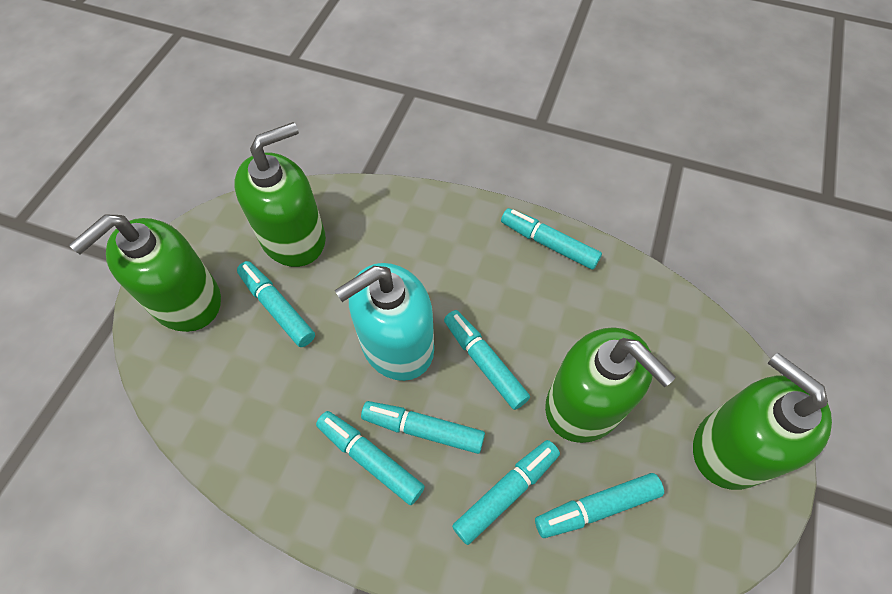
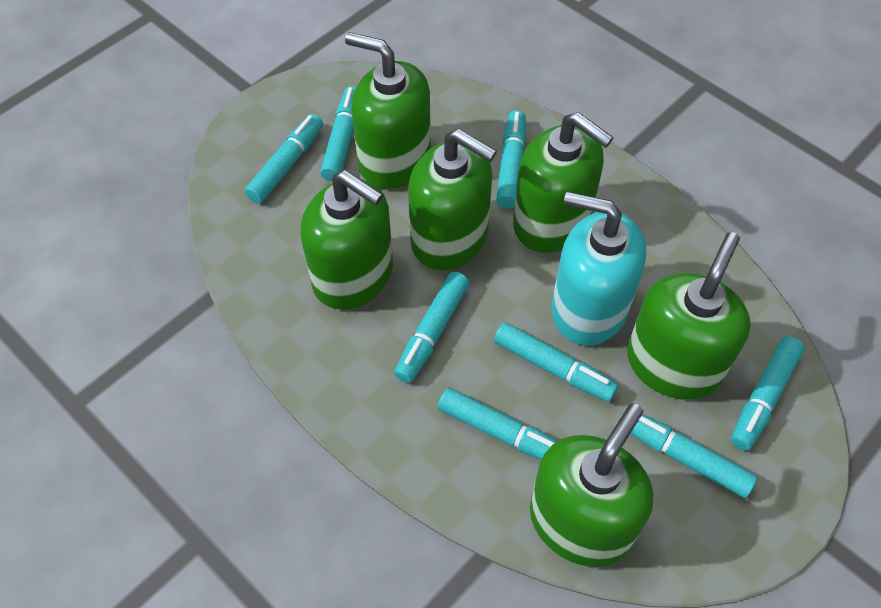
green soap dispenser: [69,214,221,332] [234,122,326,267] [545,327,676,443] [693,353,832,490] = 4 -> [301,170,393,310] [345,32,431,189] [408,129,497,270] [513,112,614,253] [530,403,653,567] [627,232,751,400] = 6
turquoise marker: [237,261,315,347] [316,411,425,505] [361,401,485,454] [444,310,530,410] [452,440,560,545] [501,208,602,270] [535,473,664,538] = 7 -> [245,114,323,204] [320,86,356,181] [394,272,469,383] [438,388,558,460] [494,322,618,402] [496,110,526,209] [630,414,757,498] [731,336,804,450] = 8

